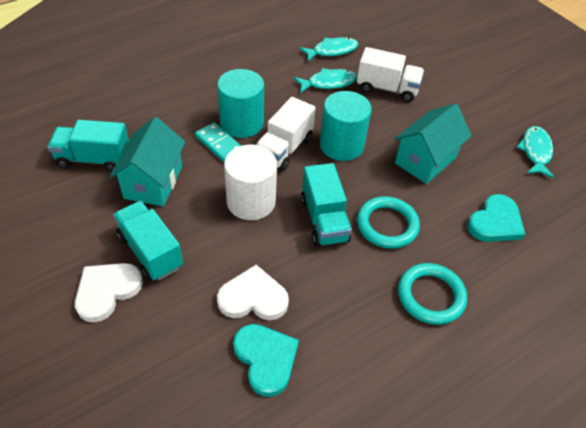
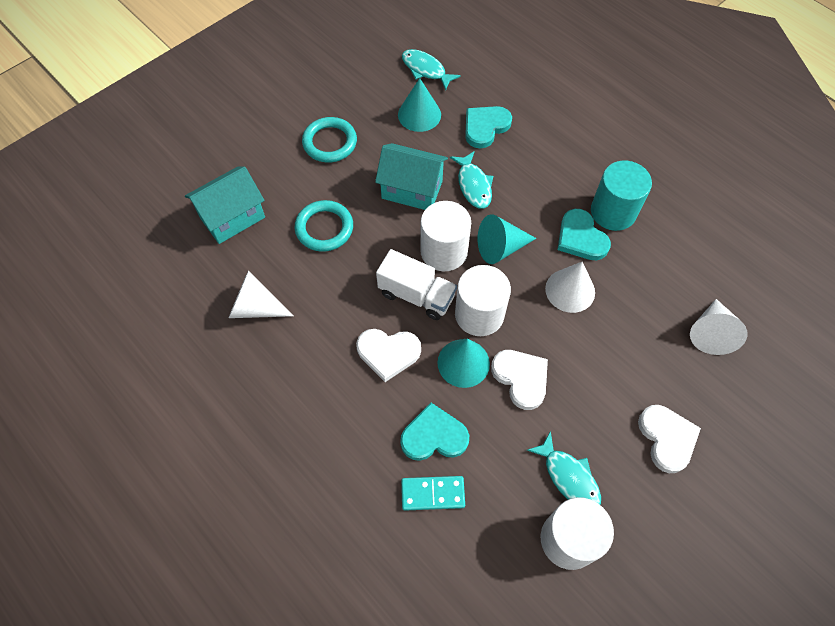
turquoise cone: none = 0 -> [398,78,441,132] [437,338,490,388] [478,214,536,264] = 3
turquoise cylinder: [217,69,264,138] [320,91,372,161] = 2 -> [591,161,652,231] = 1
turquoise heart: [233,324,299,397] [467,194,525,242] = 2 -> [400,403,469,461] [465,106,512,148] [558,209,611,260] = 3
turquoise truck: [47,120,129,172] [113,201,183,281] [301,163,352,247] = 3 -> none = 0
white cone: none = 0 -> [229,270,293,318] [545,262,595,313] [690,299,748,355] = 3
white cylinder: [224,145,277,220] = 1 -> [420,201,471,271] [455,265,511,336] [541,497,614,570] = 3
white heart: [75,263,143,323] [217,265,289,320] = 2 -> [356,329,421,382] [491,350,548,410] [638,405,701,473] = 3
white truck: [256,97,316,171] [357,47,424,102] = 2 -> [376,249,457,320] = 1

